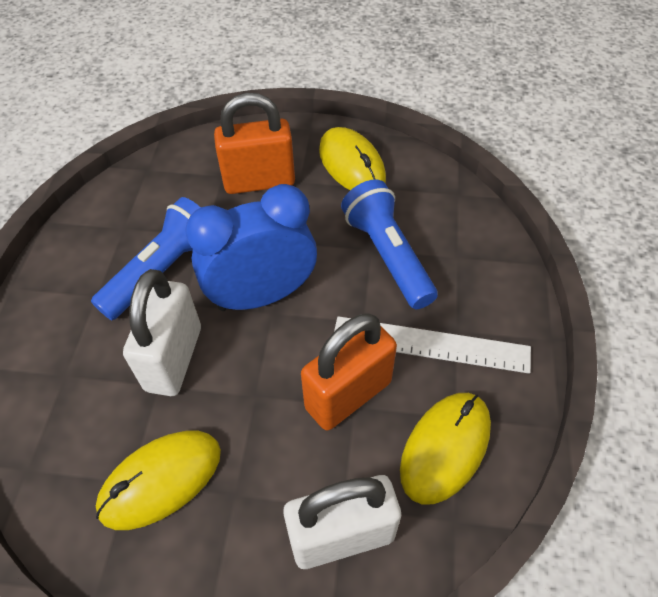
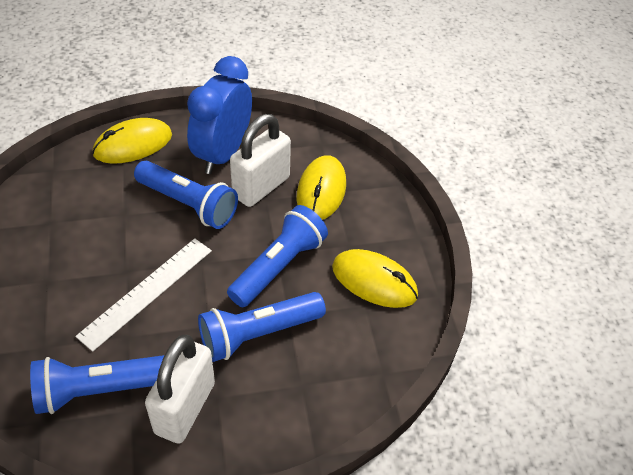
blue flashlight: [91,197,200,320] [341,179,438,309] = 2 -> [30,355,165,414] [134,161,238,229] [198,292,326,362] [227,205,328,307] = 4
orange padlock: [214,93,295,194] [301,313,397,431] = 2 -> none = 0

